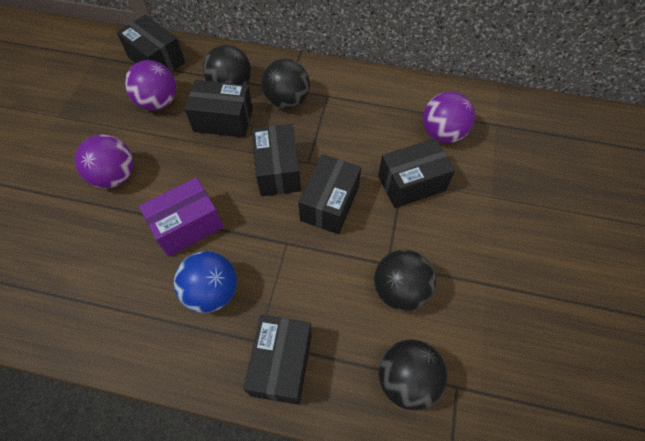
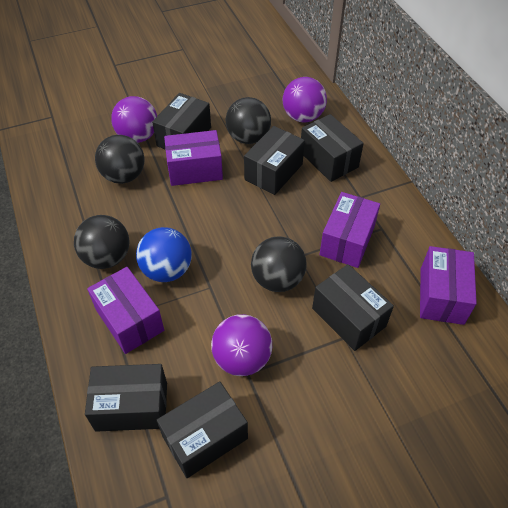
purple box: [139,177,223,257] = 1 -> [87,267,164,354] [164,130,223,186] [320,192,380,268] [420,246,477,325] = 4

